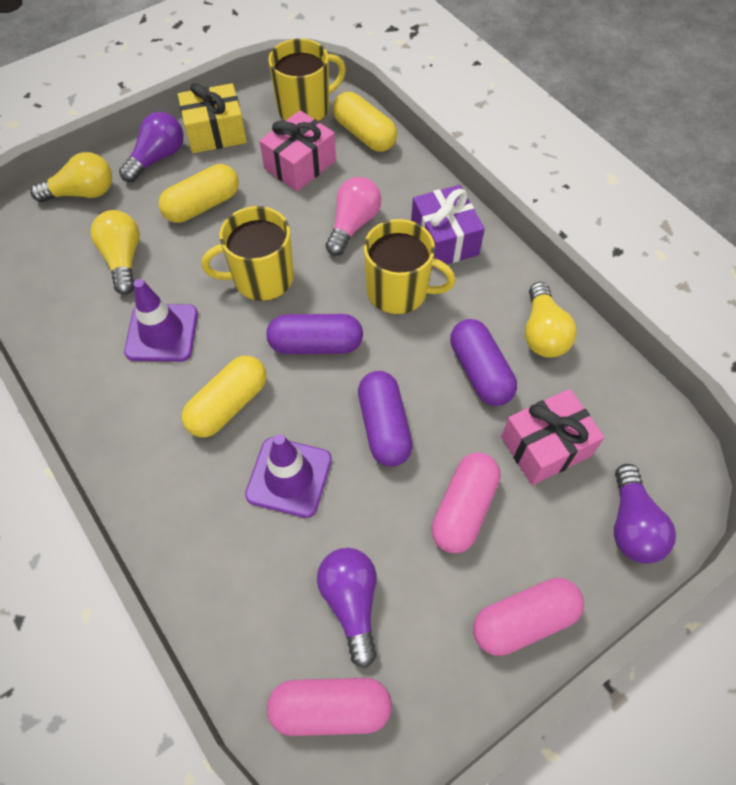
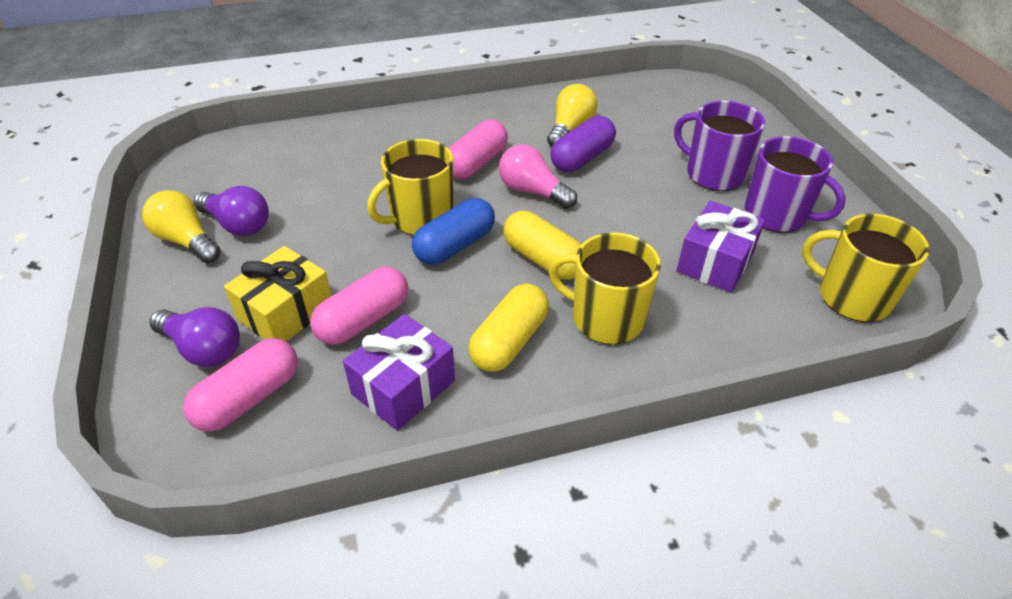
blue capsule: none = 0 -> [412,198,495,265] = 1
pink gift: [259,110,336,191] [501,389,605,485] = 2 -> none = 0
purple capsule: [266,314,363,354] [358,371,413,467] [450,319,517,406] = 3 -> [550,116,616,172] = 1
purple gift: [411,185,485,268] = 1 -> [343,314,455,431] [677,201,765,293] = 2
purple light bulb: [119,112,184,182] [317,548,377,668] [614,464,676,564] = 3 -> [150,307,240,367] [194,186,269,236] = 2
purple mug: none = 0 -> [674,101,765,191] [744,136,846,233] = 2
purple traffic cone: [124,279,198,362] [245,434,332,518] = 2 -> none = 0
yellow capsule: [159,164,239,223] [182,356,266,437] [333,92,397,152] = 3 -> [468,284,549,372] [503,211,582,280] = 2
yellow light bulb: [30,152,112,202] [91,210,140,295] [525,282,577,358] = 3 -> [142,191,221,263] [547,84,597,147] = 2

